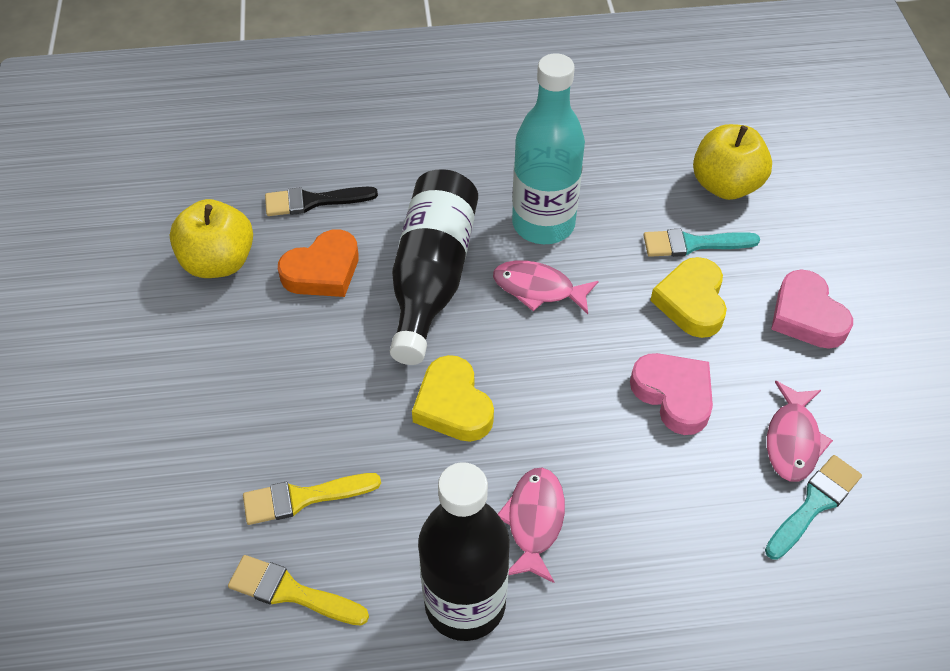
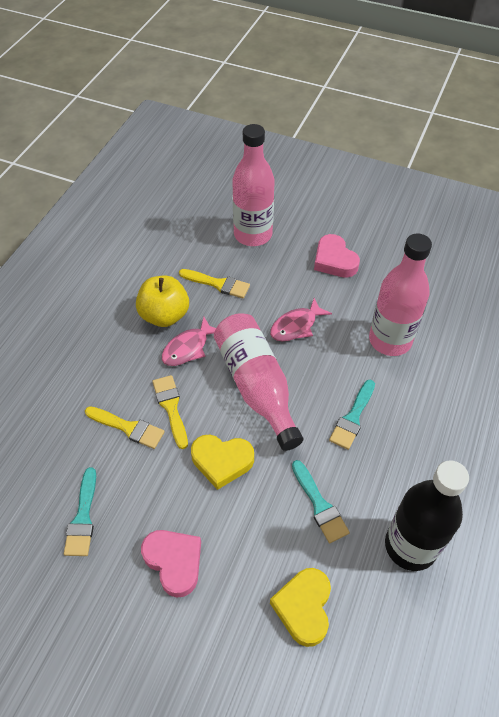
black bottle: [390,169,478,365] [418,462,510,641] = 2 -> [385,460,469,571] = 1
black brush: [265,187,378,216] = 1 -> none = 0
orange heart: [278,229,359,297] = 1 -> none = 0
pink bottle: none = 0 -> [214,313,303,451] [232,124,275,246] [369,234,432,356] = 3
pink fish: [493,260,599,314] [498,468,565,583] [767,381,833,482] = 3 -> [162,317,216,366] [270,298,332,341] = 2
turquoise bottle: [512,53,585,244] = 1 -> none = 0
turquoise brush: [643,229,760,257] [765,455,862,560] = 2 -> [64,467,96,556] [292,460,350,543] [329,380,375,450] = 3
yellow apple: [169,199,253,278] [693,124,772,200] = 2 -> [136,276,189,327] = 1
yellow brush: [228,555,369,626] [243,473,381,525] = 2 -> [85,406,165,449] [152,375,188,449] [179,269,250,298] = 3

